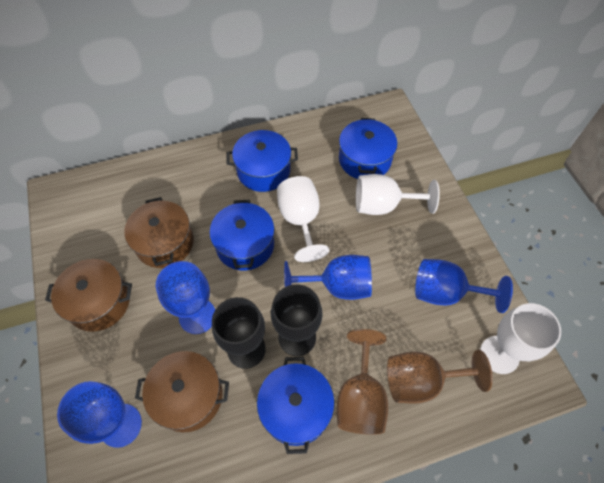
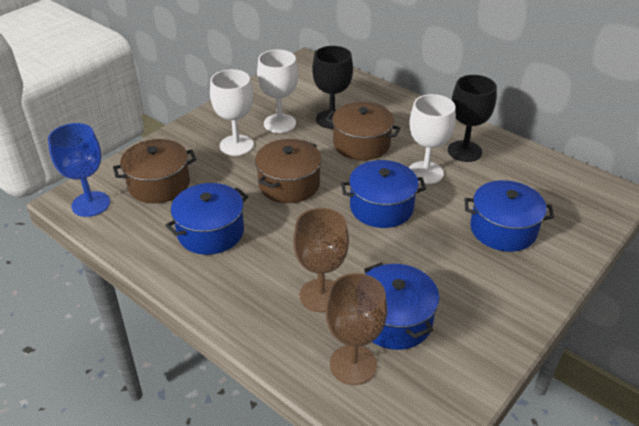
blue goblet: [57,381,142,448] [156,261,215,334] [284,255,372,300] [415,259,513,313] = 4 -> [48,123,110,217] = 1

